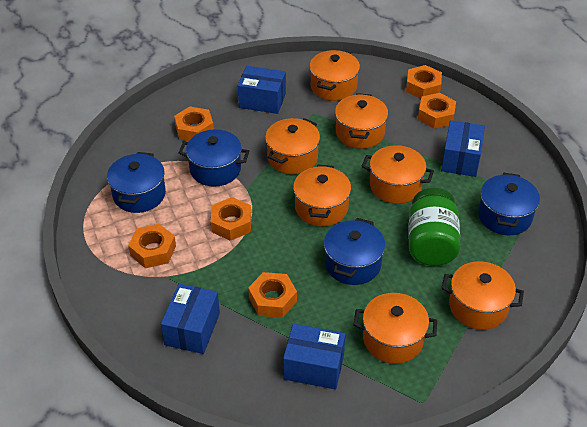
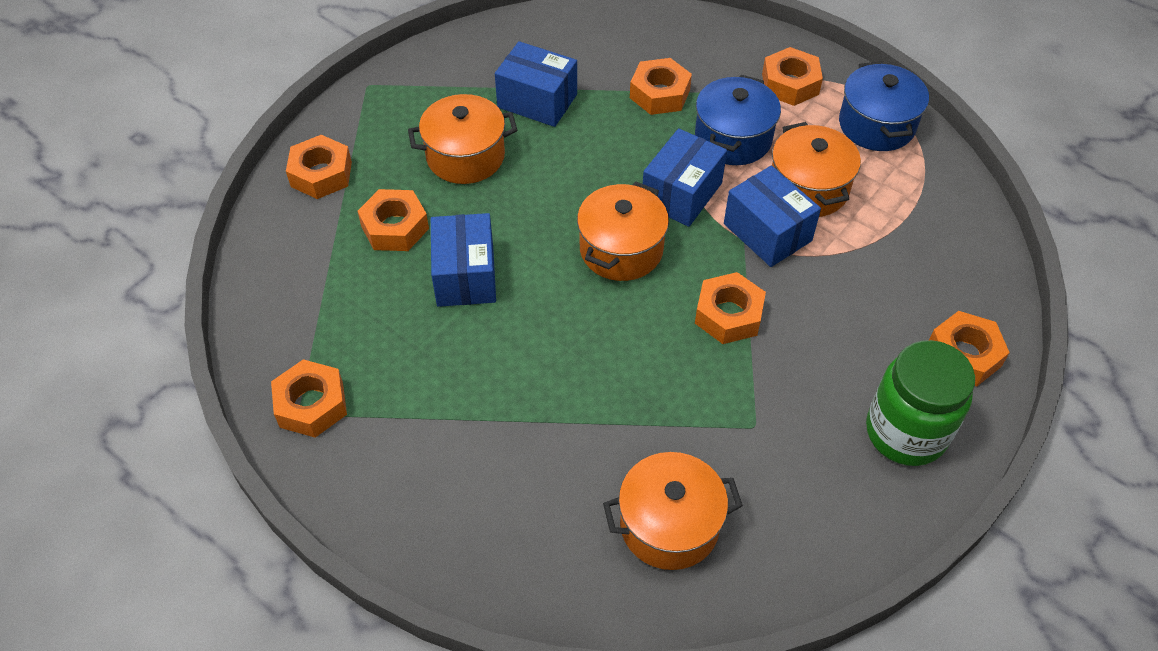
blue pot: [107,152,166,213] [179,129,249,187] [324,218,385,285] [478,172,540,235] = 4 -> [695,75,781,165] [839,61,929,151] = 2
orange nut: [128,224,176,268] [174,107,214,141] [211,197,251,241] [248,272,297,318] [406,65,442,99] [418,93,456,129] = 6 -> [271,359,347,438] [286,135,352,199] [357,189,429,251] [630,58,692,115] [695,272,766,344] [762,47,823,106] [929,311,1010,387] = 7
orange pot: [265,118,320,174] [293,164,351,226] [309,50,360,101] [335,93,388,149] [354,293,437,364] [362,145,434,204] [442,261,524,330] = 7 -> [408,94,517,184] [577,181,669,281] [603,452,743,570] [772,122,861,217] = 4

